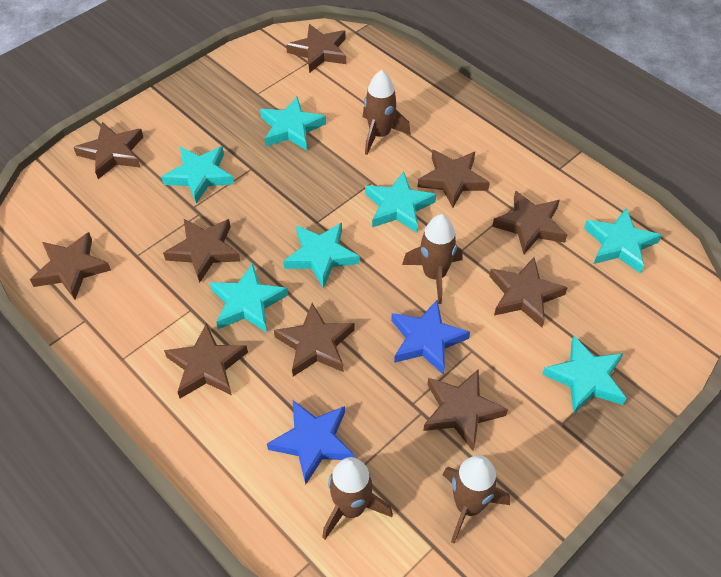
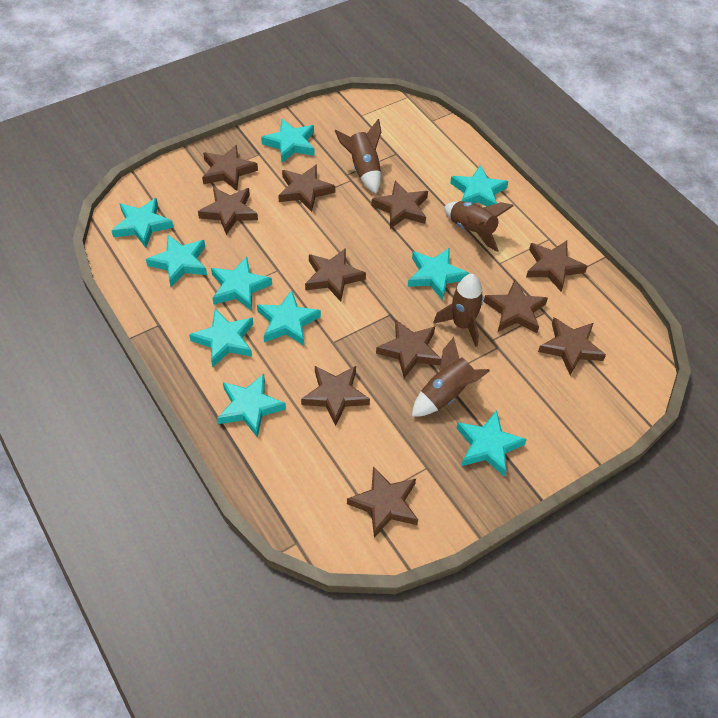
blue star: [267,400,354,485] [391,300,470,375] = 2 -> none = 0
brown star: [30,232,111,300] [73,122,143,179] [163,219,240,283] [164,323,248,398] [274,303,354,376] [286,24,346,73] [418,150,490,208] [423,369,508,451] [489,257,568,327] [492,190,567,254] = 10 -> [198,187,258,235] [202,145,258,191] [278,164,335,212] [301,366,370,426] [305,248,366,301] [347,466,418,538] [371,181,428,229] [376,320,441,378] [484,280,548,333] [526,241,588,292] [538,317,606,375] = 11
turquoise star: [162,146,234,204] [210,263,288,333] [260,97,326,151] [283,223,360,289] [365,171,436,233] [542,336,627,414] [584,208,662,274] = 7 -> [111,198,174,248] [146,235,207,287] [189,309,253,367] [211,257,272,311] [217,374,286,438] [257,290,321,346] [261,119,315,163] [408,247,469,300] [450,165,509,206] [456,410,527,477] = 10

